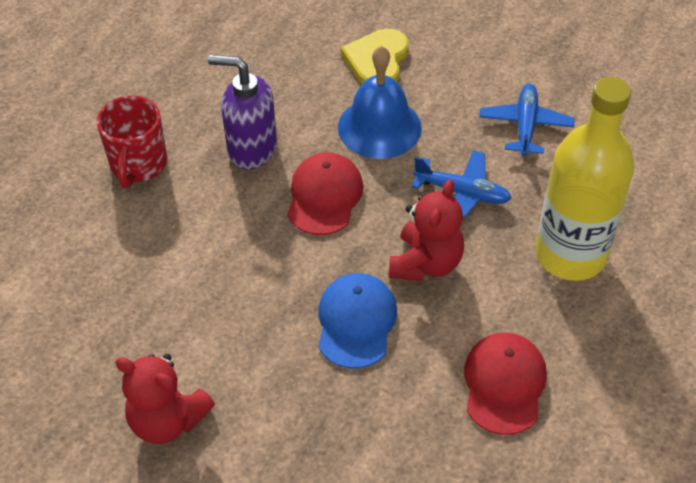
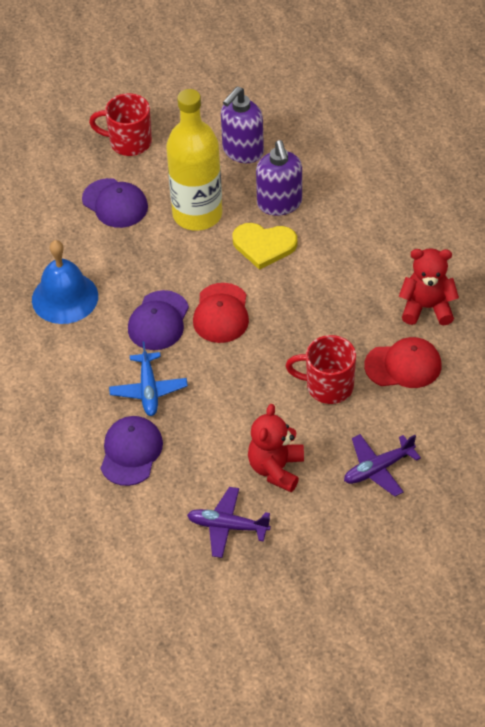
blue cap: [318,273,397,369] = 1 -> none = 0
blue plane: [412,150,512,218] [479,84,575,156] = 2 -> [109,342,188,416] = 1
purple cap: none = 0 -> [82,178,148,228] [101,416,163,486] [128,290,189,350] = 3
purple plane: none = 0 -> [187,487,271,558] [344,434,421,497] = 2
purple soap dispenser: [208,55,277,169] = 1 -> [221,87,264,163] [256,140,302,216] = 2
red mug: [97,95,167,188] = 1 -> [89,93,152,156] [286,335,356,404] = 2

